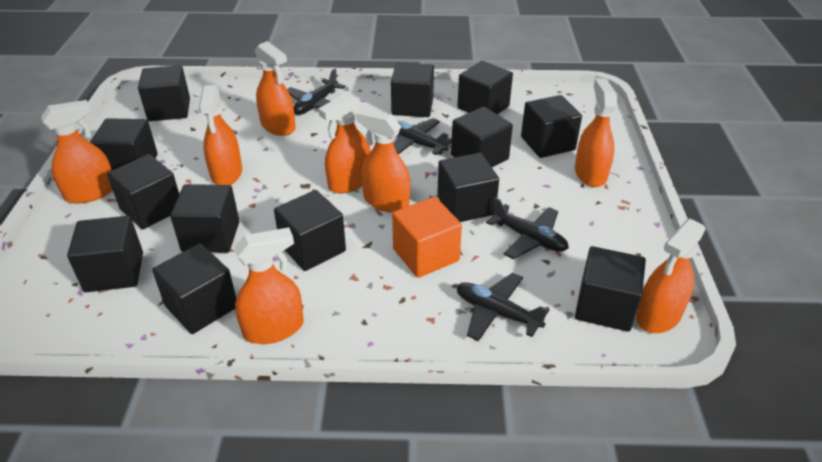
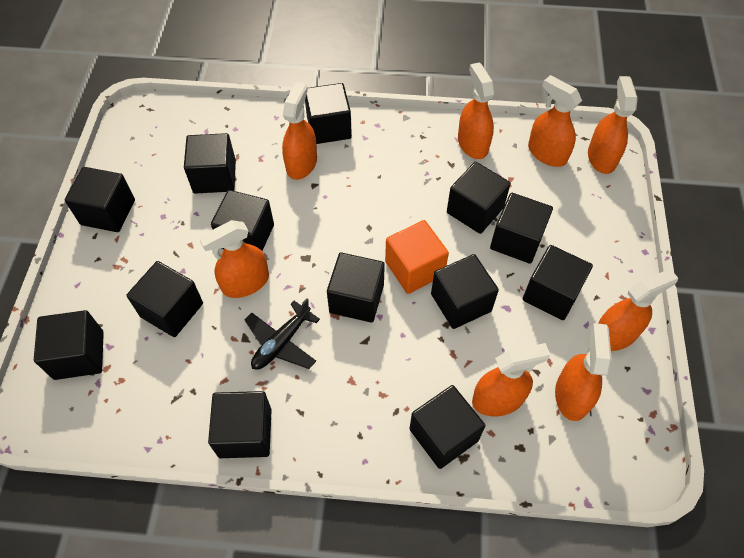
black plane: [287,68,346,115] [394,118,452,155] [456,273,549,341] [486,197,569,259] = 4 -> [244,298,320,370] = 1

